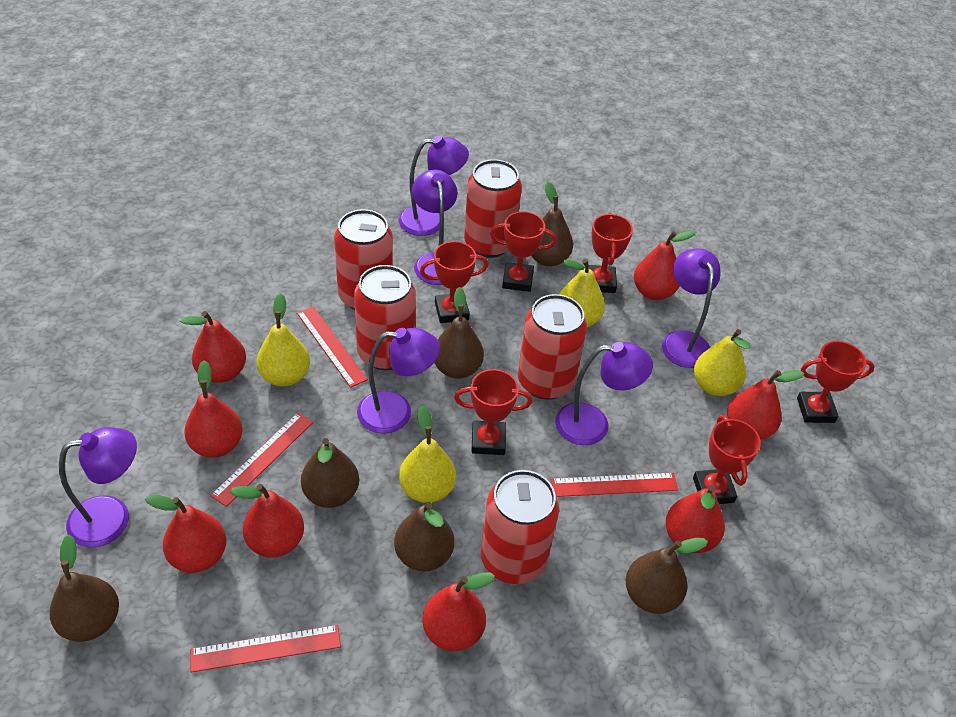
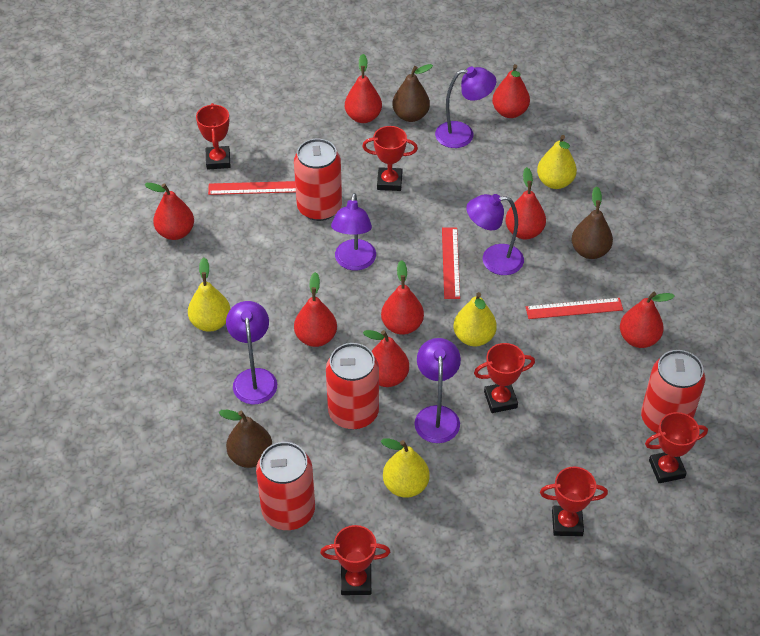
brown pear: [50,535,119,642] [301,438,359,508] [394,502,454,571] [434,287,484,379] [531,182,573,267] [626,538,708,614] = 6 -> [219,410,272,468] [392,64,433,122] [571,186,613,259] = 3
purple lamp: [59,427,137,548] [357,328,440,434] [399,135,469,236] [412,169,457,285] [555,342,653,445] [662,249,720,368] = 6 -> [226,301,277,404] [331,193,376,270] [415,338,461,443] [435,67,496,148] [466,194,524,275] = 5
red can: [334,209,393,310] [354,265,416,370] [464,159,522,258] [481,470,559,584] [518,294,587,400] = 5 -> [256,442,315,530] [294,139,342,221] [326,343,379,429] [641,350,705,434] = 4
red ruler: [190,625,341,672] [210,413,313,507] [297,306,368,388] [551,473,678,497] = 4 -> [208,181,296,195] [442,228,460,299] [526,298,623,319] = 3

